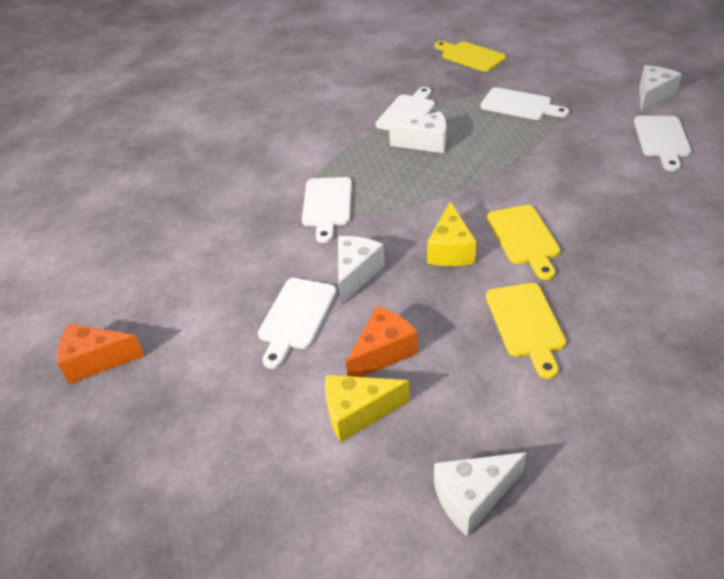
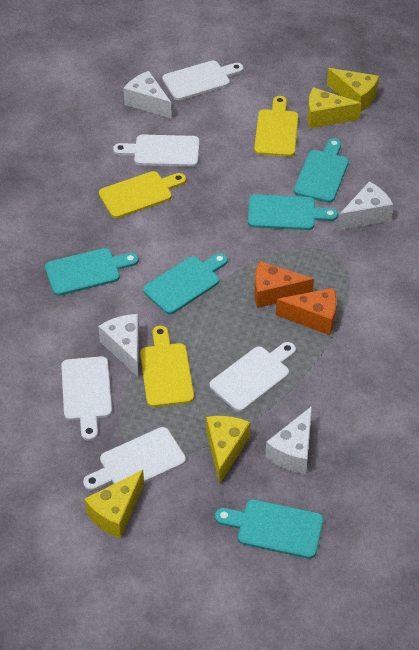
turquoise cutting board: none = 0 -> [45,248,139,296] [143,253,228,314] [215,499,323,559] [248,194,338,230] [294,138,349,203] = 5
yellow cheese: [325,375,410,442] [427,201,476,266] = 2 -> [84,470,144,538] [206,416,250,485] [307,87,361,128] [327,68,379,112] = 4

